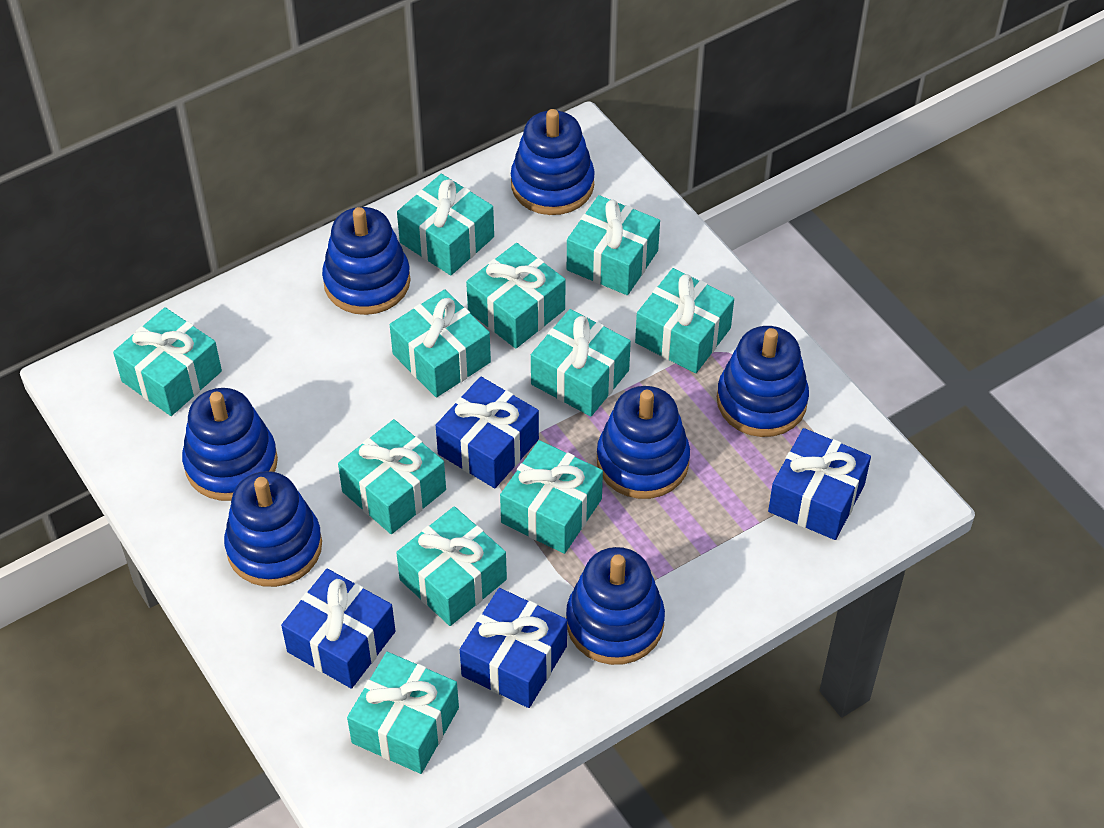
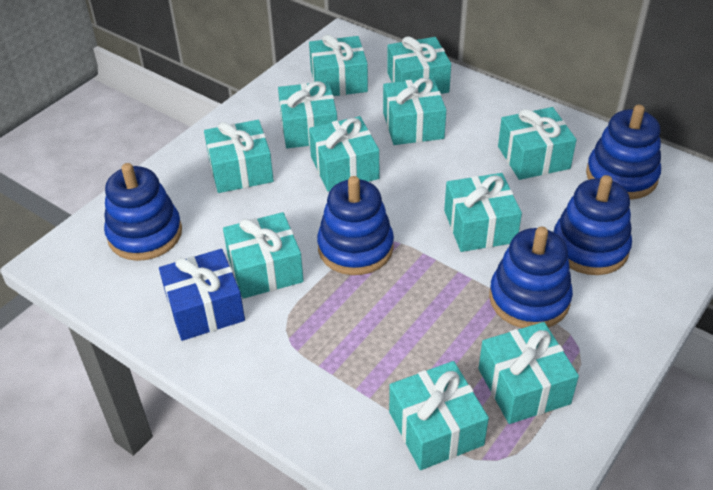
blue gift: [281,569,395,689] [436,377,539,488] [460,588,567,708] [768,428,871,540] = 4 -> [159,249,245,341] = 1
blue stacking toy: [182,388,278,501] [224,471,322,587] [322,207,410,315] [511,109,595,215] [566,547,665,665] [597,386,690,499] [717,326,809,437] = 7 -> [104,163,182,261] [317,176,394,275] [489,227,573,328] [554,175,632,275] [586,105,661,200] = 5

